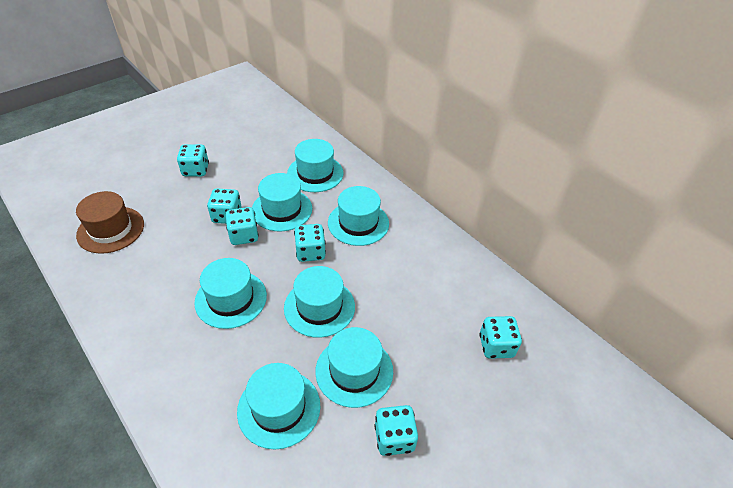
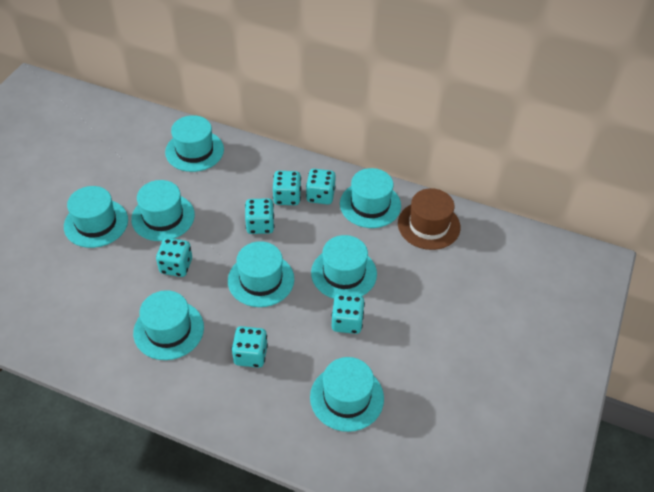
turquoise hat: [194,258,267,329] [237,363,320,449] [252,173,312,232] [284,266,355,338] [287,139,344,192] [315,327,393,408] [328,186,389,246] = 7 -> [64,186,128,248] [131,180,195,241] [133,290,204,360] [165,115,224,172] [228,241,294,307] [310,357,384,432] [311,235,377,299] [340,168,401,228] = 8

